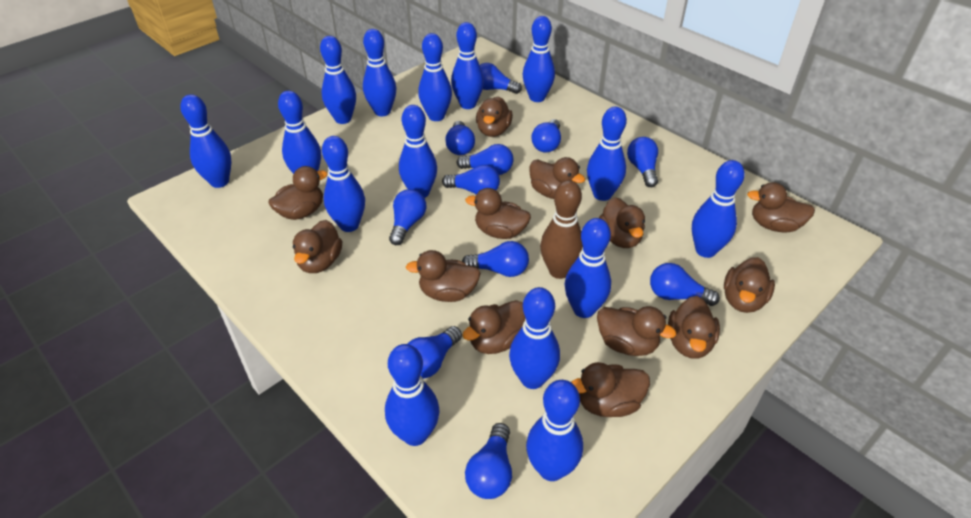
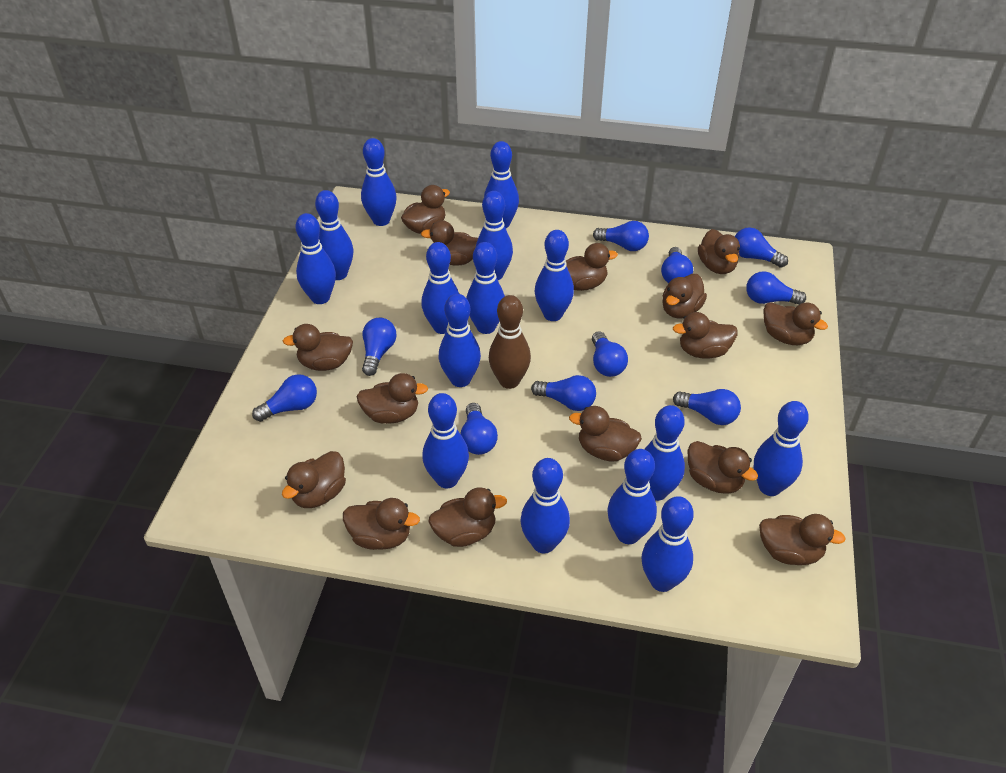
blue light bulb: [389,189,426,245] [407,326,462,379] [442,165,500,195] [445,121,475,155] [457,144,513,175] [462,241,529,277] [465,423,512,499] [480,63,522,94] [531,119,561,153] [627,137,658,187] [650,263,720,306] = 11 -> [252,374,317,422] [362,318,397,376] [460,403,498,455] [531,375,596,411] [592,331,628,377] [593,221,649,251] [661,247,693,283] [673,389,741,425] [735,227,788,268] [746,271,806,305] = 10
brown duck: [268,166,328,220] [293,220,342,273] [406,250,481,302] [462,300,526,354] [465,188,531,239] [476,96,513,137] [529,157,585,199] [571,362,650,417] [597,306,676,356] [599,197,645,248] [668,296,720,359] [724,257,775,313] [747,182,815,233] = 13 -> [282,451,346,508] [283,324,353,371] [343,498,420,550] [356,373,428,424] [401,185,450,234] [421,220,478,265] [429,487,507,547] [566,243,618,291] [569,406,642,461] [662,274,707,318] [673,312,738,359] [688,441,758,494] [698,229,740,274] [759,514,846,565] [763,302,828,345] = 15

